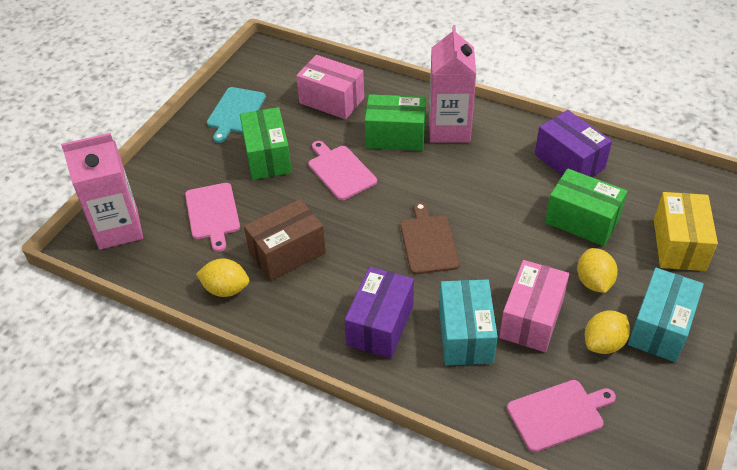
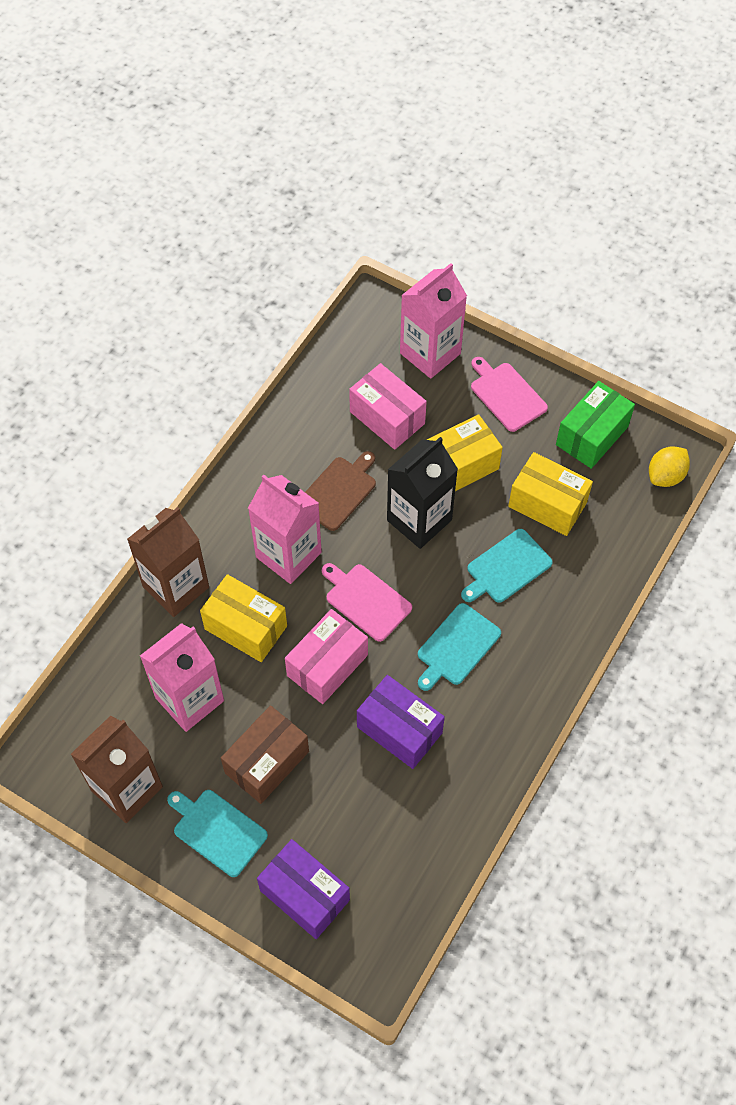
black carton: none = 0 -> [387,437,458,549] = 1
brown carton: none = 0 -> [70,716,163,823] [127,507,209,617] = 2
green box: [240,107,292,180] [365,94,426,151] [545,168,628,246] = 3 -> [556,381,635,469] = 1
pink carton: [61,133,143,250] [429,25,476,143] = 2 -> [140,623,224,732] [248,475,322,584] [400,263,467,379] = 3
pink cutting board: [185,183,240,252] [308,141,377,200] [507,380,616,452] = 3 -> [322,563,412,642] [471,357,548,432] = 2
turquoise box: [439,279,498,365] [628,268,704,362] = 2 -> none = 0
turquoise cutting board: [207,87,266,143] = 1 -> [167,790,268,877] [418,603,501,691] [461,529,553,603] = 3
yellow box: [654,192,718,271] = 1 -> [200,574,287,662] [427,414,503,491] [508,452,593,536] = 3
yellow lemon: [196,258,249,297] [577,248,618,293] [585,310,630,354] = 3 -> [649,446,690,487] = 1

